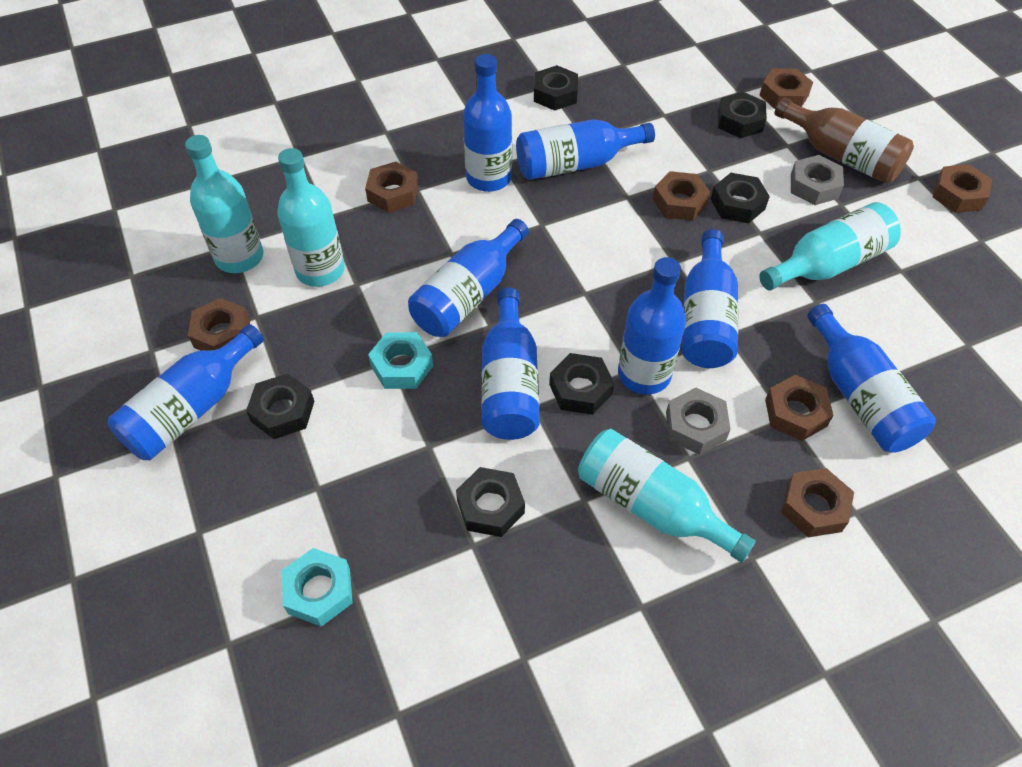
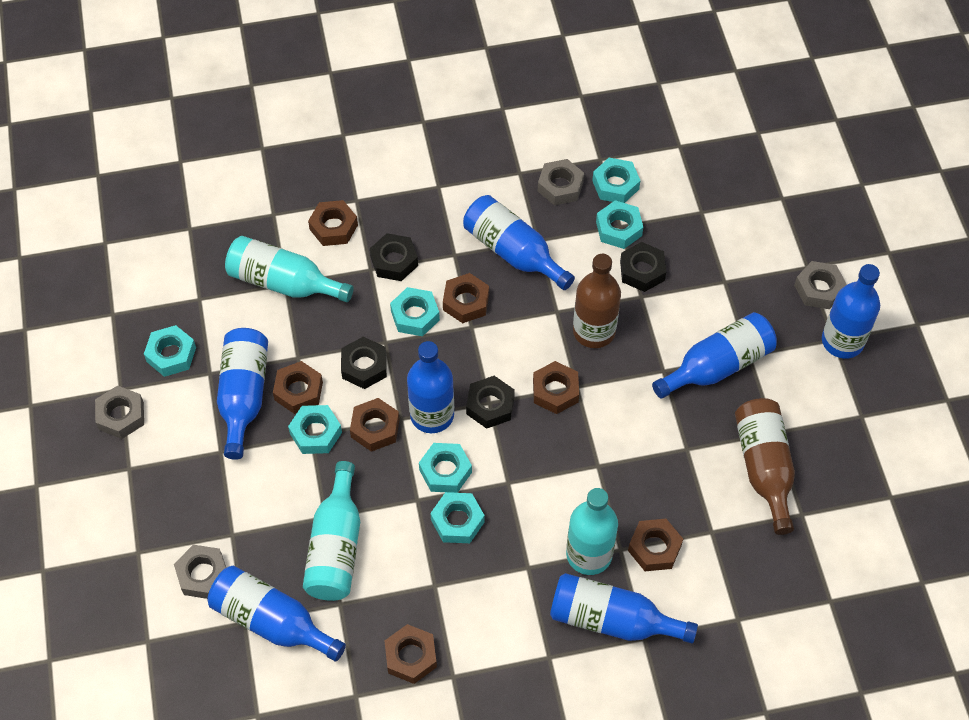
black nut: [246,373,314,439] [456,467,525,537] [534,65,578,111] [549,353,614,415] [711,173,770,223] [718,92,767,138] = 6 -> [341,337,387,389] [370,233,418,281] [466,376,515,429] [620,242,666,292] = 4
blue bottle: [108,324,264,460] [408,219,529,337] [463,54,512,192] [481,287,540,440] [516,119,655,180] [618,257,686,394] [682,229,738,368] [807,304,936,453] = 8 -> [208,566,346,662] [217,328,268,460] [407,341,454,433] [463,195,575,290] [550,573,698,644] [652,312,777,399] [822,264,880,359] = 7
brown bottle: [775,98,914,184] = 1 -> [573,254,621,348] [735,398,795,535] = 2
grey nut: [666,388,731,455] [791,155,844,205] = 2 -> [95,385,144,439] [174,545,226,599] [538,159,584,206] [794,261,847,309] = 4
turquoise bottle: [185,135,264,273] [277,148,345,287] [578,429,756,563] [759,202,901,290] = 4 -> [225,236,354,302] [303,461,360,601] [566,488,618,575] = 3
turquoise nut: [282,548,353,627] [368,332,433,389] = 2 -> [144,325,196,377] [288,405,342,454] [390,287,440,336] [419,443,472,493] [430,492,485,543] [592,158,640,203] [596,200,643,249] = 7

